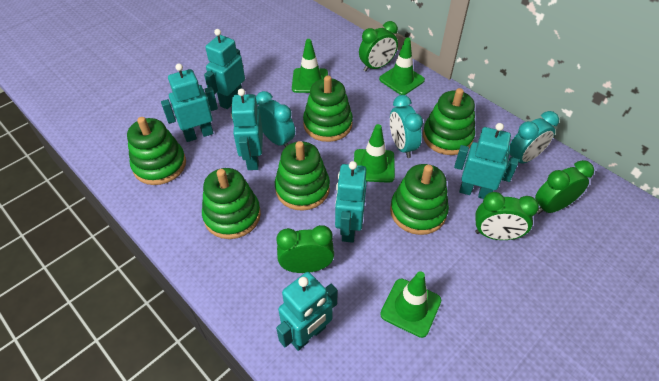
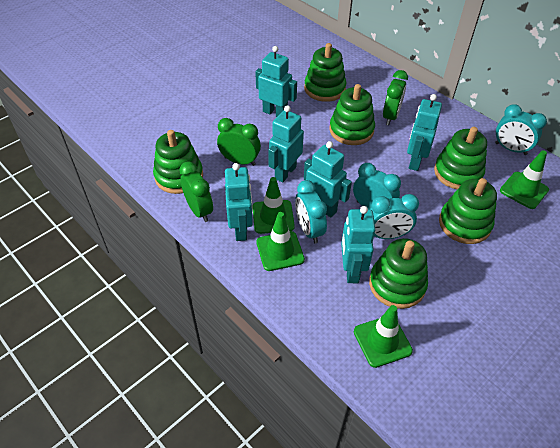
green clock: [276,225,334,273] [359,21,398,72] [475,192,539,240] [535,160,594,214] = 4 -> [179,161,213,222] [217,118,261,166] [383,70,408,125] = 3
turquoise clock: [256,91,295,147] [390,95,423,158] [508,111,559,164] = 3 -> [295,180,327,243] [353,163,401,209] [370,194,419,239] [495,104,547,155] = 4

